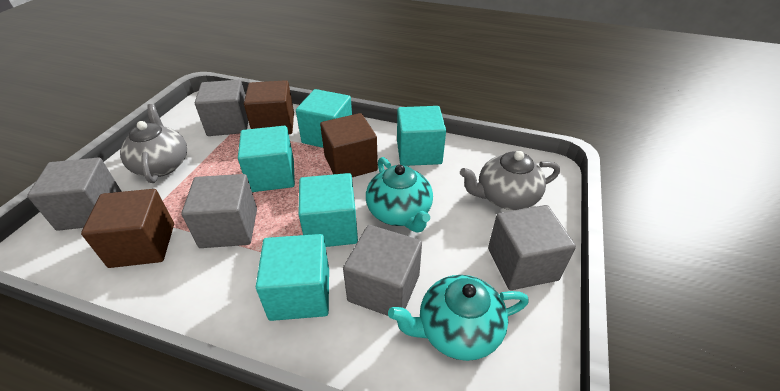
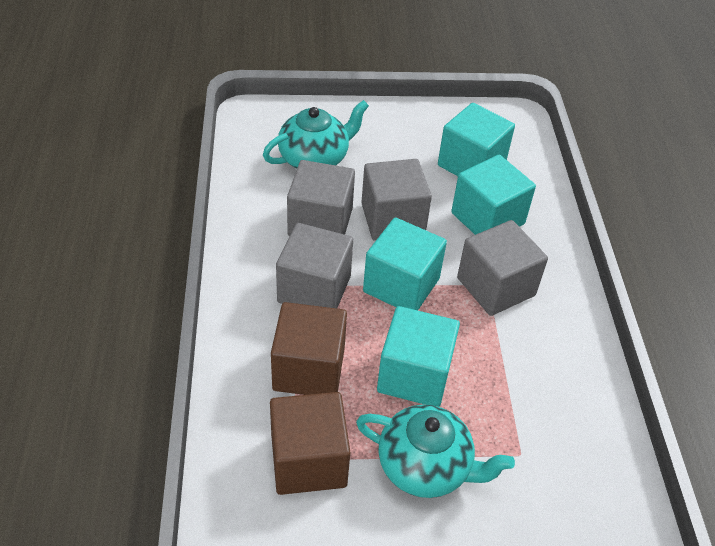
brown cube: [81,189,174,268] [244,80,294,134] [320,113,378,177] = 3 -> [270,392,350,495] [271,302,347,395] = 2
grey cube: [27,158,121,231] [181,174,257,248] [195,80,248,136] [343,225,422,316] [488,205,576,290] = 5 -> [276,223,353,308] [287,160,355,236] [361,159,432,241] [457,220,548,316] = 4
grey teapot: [120,104,187,183] [460,151,560,210] = 2 -> none = 0
turquoise cube: [238,126,295,192] [256,234,329,321] [296,89,352,148] [298,173,358,247] [397,106,446,166] = 5 -> [363,217,447,310] [377,306,460,407] [438,103,515,176] [451,155,536,235] = 4

